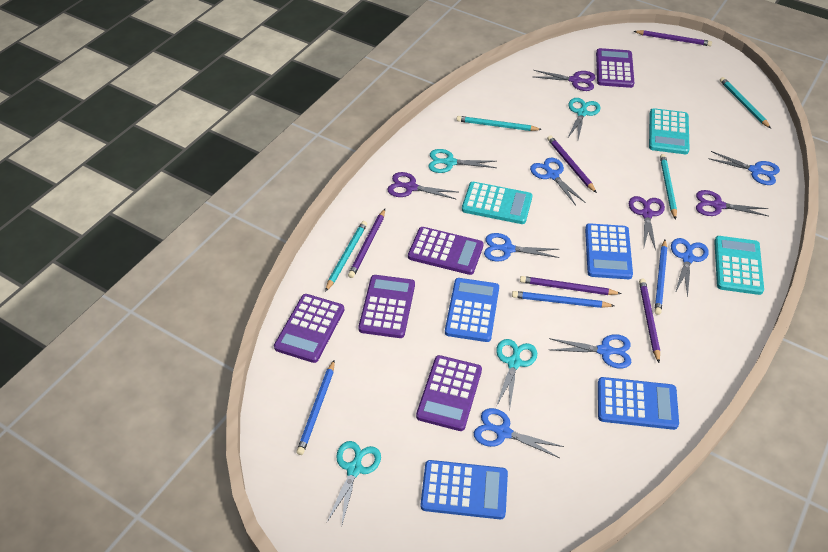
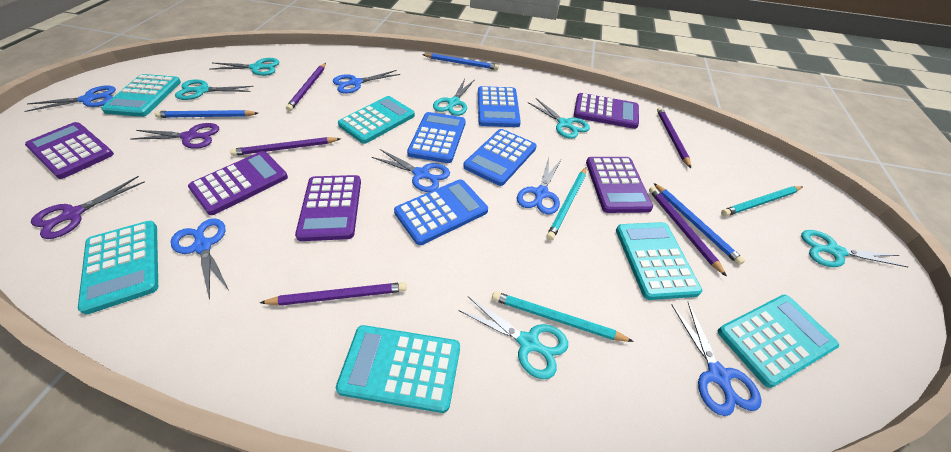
purple scissors: [387,172,457,200] [534,70,595,91] [629,196,665,250] [696,190,769,216] = 4 -> [31,176,145,239] [130,123,219,149] = 2
turquoise calculator: [462,182,532,224] [649,108,690,154] [714,236,764,295] = 3 -> [78,221,158,315] [101,74,181,117] [336,325,460,413] [338,96,415,144] [616,222,702,300] [718,295,839,388] = 6
turquoise pencil: [325,221,367,292] [457,116,542,131] [660,154,677,220] [720,77,771,129] = 4 -> [492,291,634,342] [546,167,587,240] [721,186,803,216] = 3
turquoise scissors: [327,441,381,528] [428,149,496,173] [496,339,537,408] [567,98,601,140] = 4 -> [175,79,254,100] [209,58,280,76] [433,79,474,116] [458,297,568,379] [528,98,590,139] [801,230,908,267] = 6

